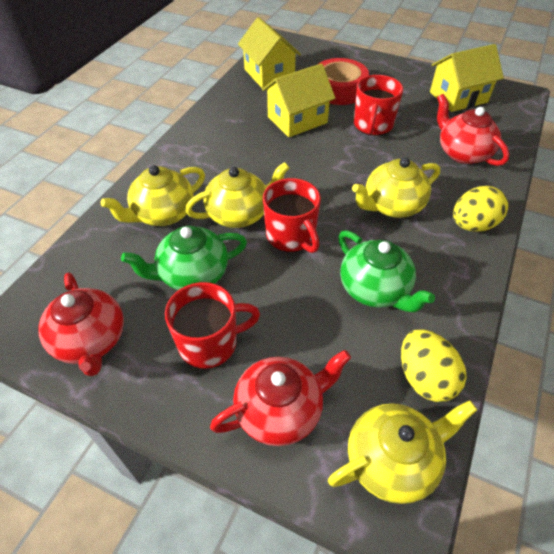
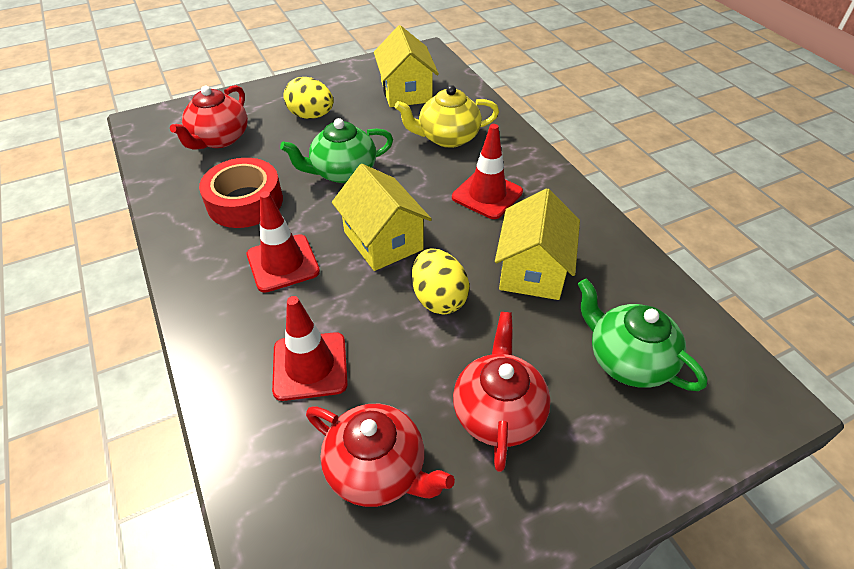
red mug: [165,282,260,369] [263,178,321,253] [354,75,403,136] = 3 -> none = 0
red traffic cone: none = 0 -> [247,191,320,293] [272,296,348,401] [452,124,523,219] = 3
yellow teapot: [101,165,205,226] [185,162,289,228] [328,400,477,504] [352,157,440,218] = 4 -> [395,85,499,148] = 1

